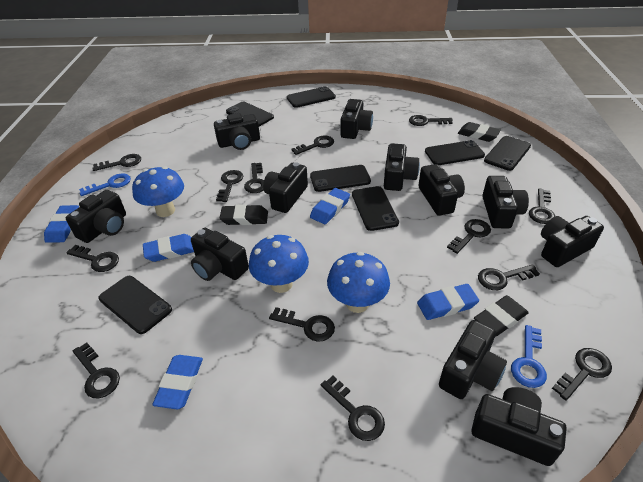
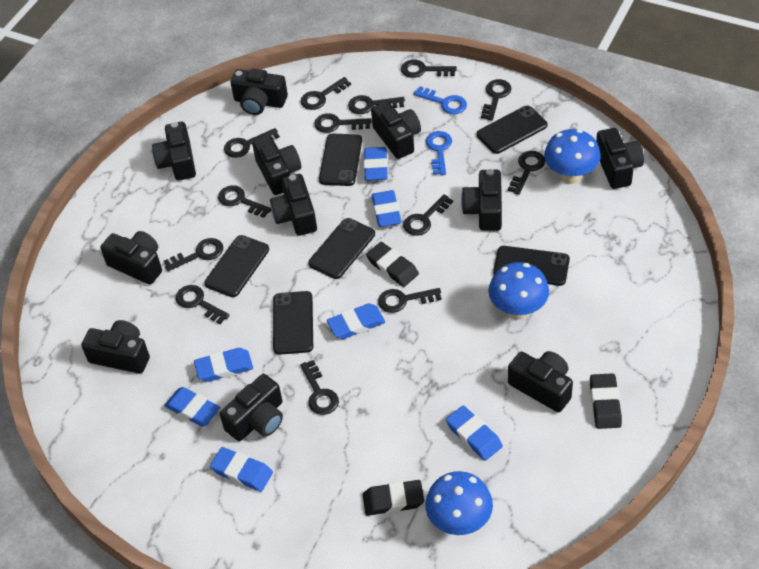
black phone: [99,276,172,334] [226,102,274,126] [287,86,336,108] [310,165,371,192] [352,186,399,231] [425,140,485,165] [484,136,531,171] = 7 -> [204,235,269,297] [273,291,313,355] [309,218,375,279] [319,134,362,186] [477,105,547,154] [493,246,570,286] = 6
blue eraser: [44,205,79,243] [143,234,194,262] [152,355,203,409] [310,188,350,224] [417,284,479,320] = 5 -> [164,387,220,427] [194,348,253,382] [210,447,273,492] [327,303,385,339] [364,147,388,181] [372,190,402,227] [446,406,503,461] = 7

